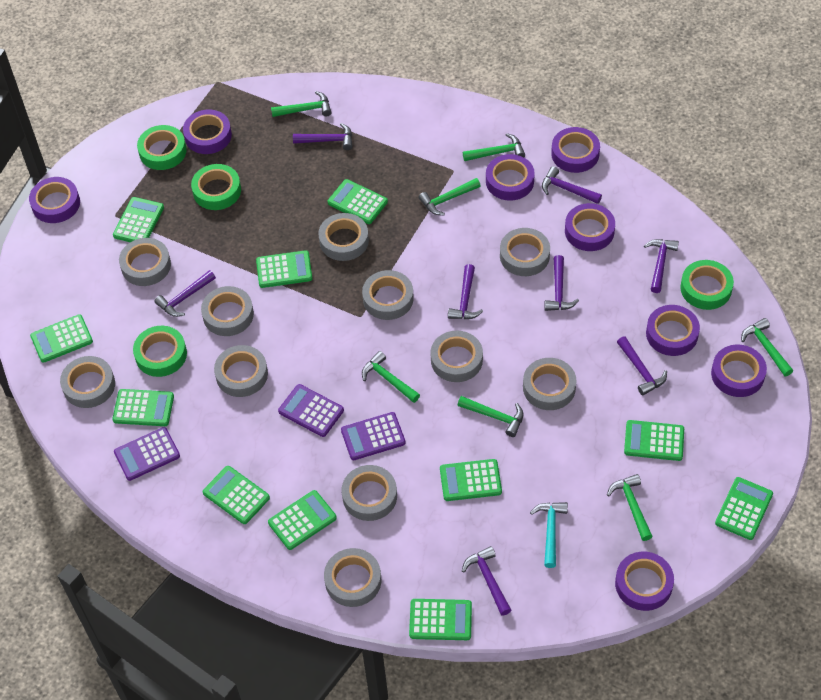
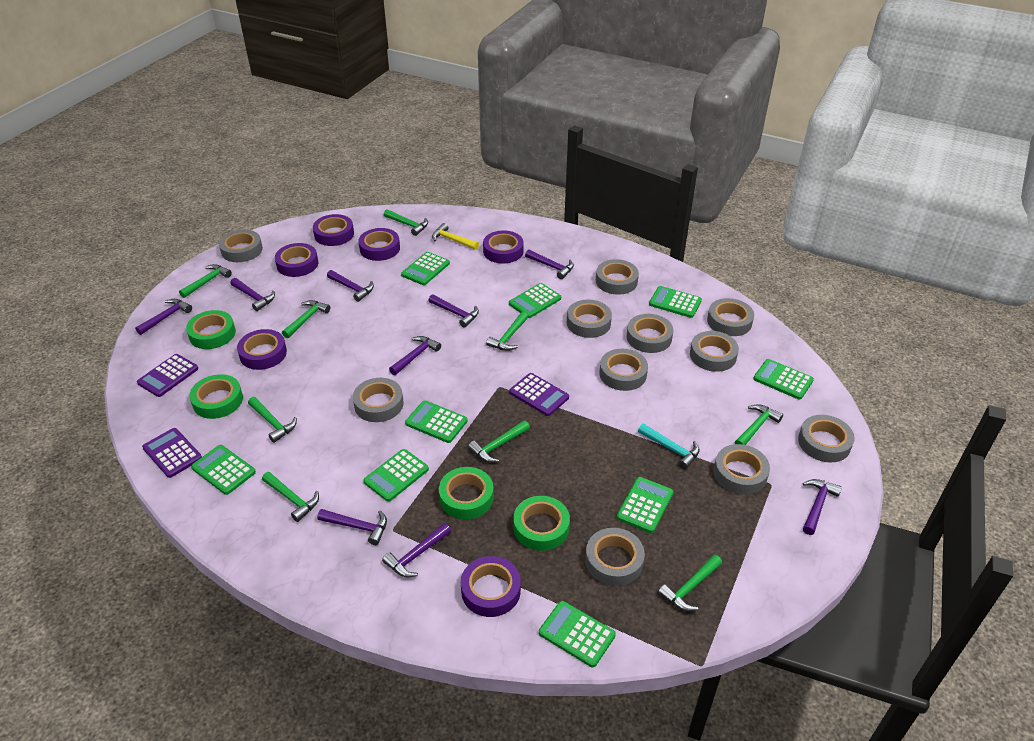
green calculator: [30,314,93,363] [112,389,174,426] [113,197,164,242] [203,466,270,524] [256,250,312,288] [268,490,337,550] [328,179,388,224] [409,599,472,640] [440,459,502,501] [624,420,684,461] [715,477,773,540] = 11 -> [191,445,256,495] [363,449,429,502] [401,252,450,285] [405,400,468,443] [509,283,561,318] [539,601,616,667] [616,477,674,533] [649,286,702,318] [753,359,814,400] = 9
green hammer: [271,91,332,117] [362,351,420,403] [418,178,481,215] [458,396,523,437] [463,133,525,161] [607,474,653,541] [741,318,793,377] = 7 -> [179,264,232,298] [248,397,297,443] [262,472,319,522] [282,300,330,338] [384,209,428,236] [468,420,530,463] [486,312,528,351] [658,555,722,611] [734,404,783,445] = 9
purple hammer: [154,270,216,317] [293,123,352,150] [448,264,483,319] [462,546,511,616] [542,166,602,204] [544,255,579,311] [617,336,667,396] [644,239,679,293] = 8 -> [135,299,192,335] [230,278,275,311] [317,509,387,545] [327,270,374,302] [382,523,451,577] [389,336,441,375] [428,294,479,328] [525,249,574,279] [803,479,842,535] = 9
purple tape: [29,177,80,223] [183,110,232,154] [486,154,535,201] [551,127,600,173] [565,203,615,251] [615,552,674,611] [646,305,700,356] [711,345,767,397] = 8 -> [237,329,287,370] [275,243,318,277] [313,214,354,246] [358,228,400,261] [461,556,521,617] [483,231,524,263] = 6
yellow hammer: none = 0 -> [432,223,479,250] = 1

